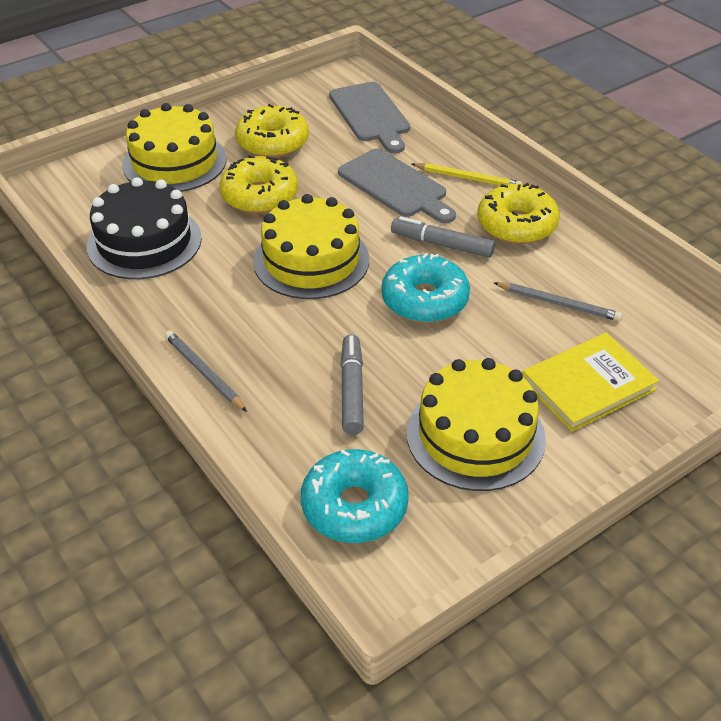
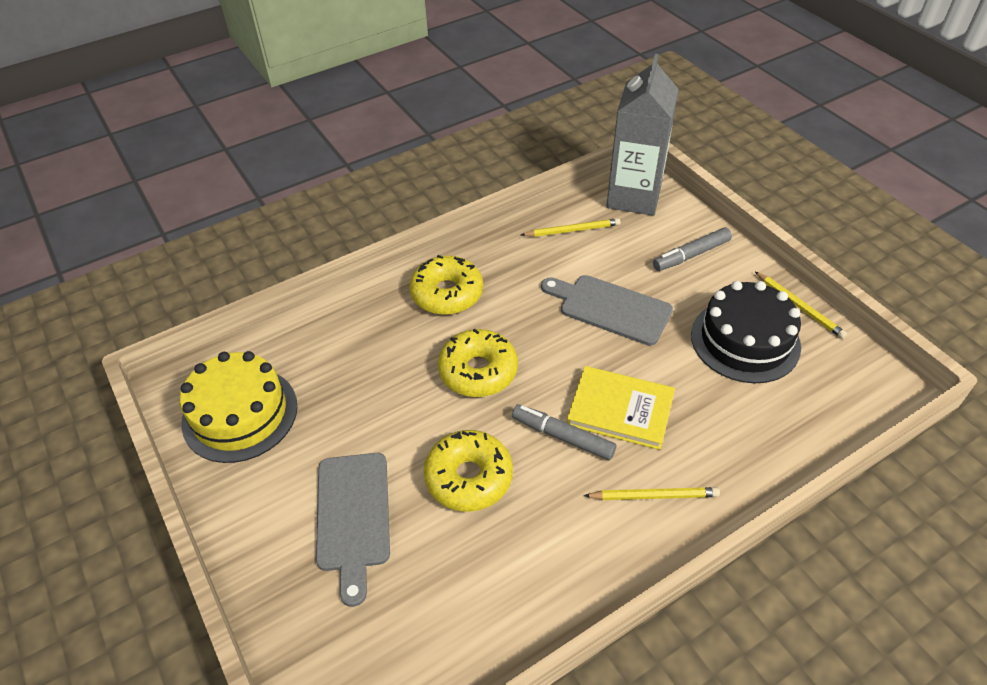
grey carton: none = 0 -> [606,54,679,216] = 1
grey pencil: [165,330,247,412] [494,282,623,321] = 2 -> none = 0
turquoise donut: [301,449,409,543] [381,253,470,323] = 2 -> none = 0
yellow cake: [122,103,227,192] [253,194,369,299] [407,358,546,491] = 3 -> [180,351,297,463] = 1
yellow pencil: [412,163,522,185] = 1 -> [521,218,621,237] [584,487,720,500] [755,272,847,339] = 3

